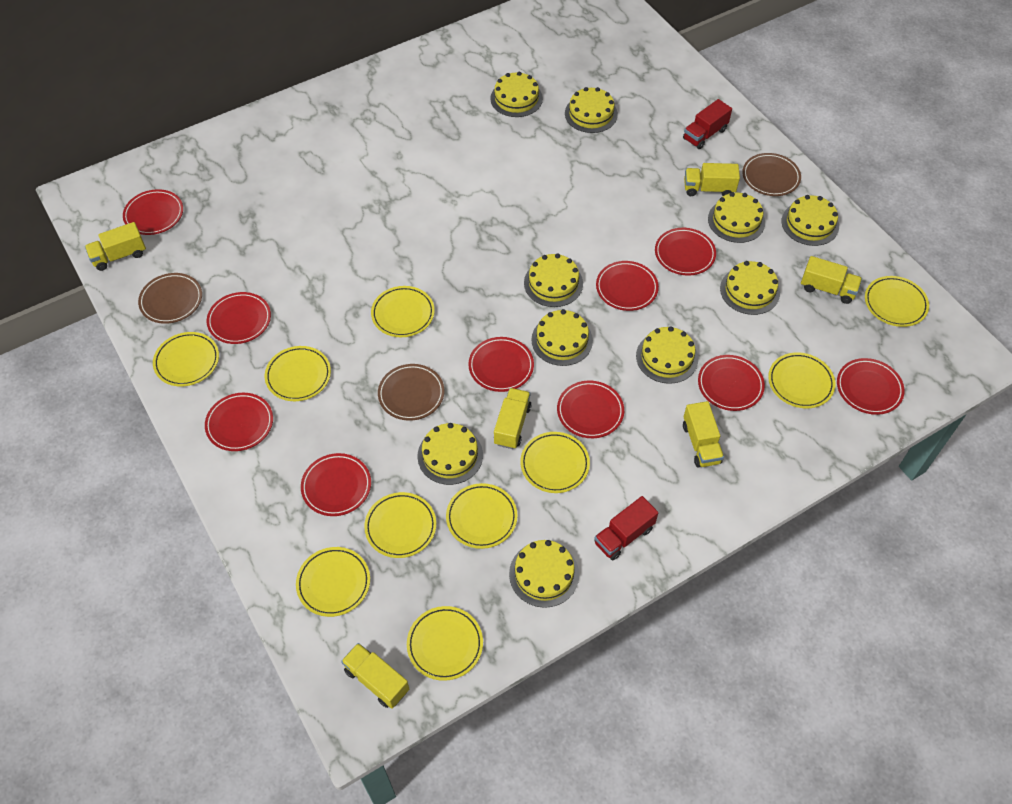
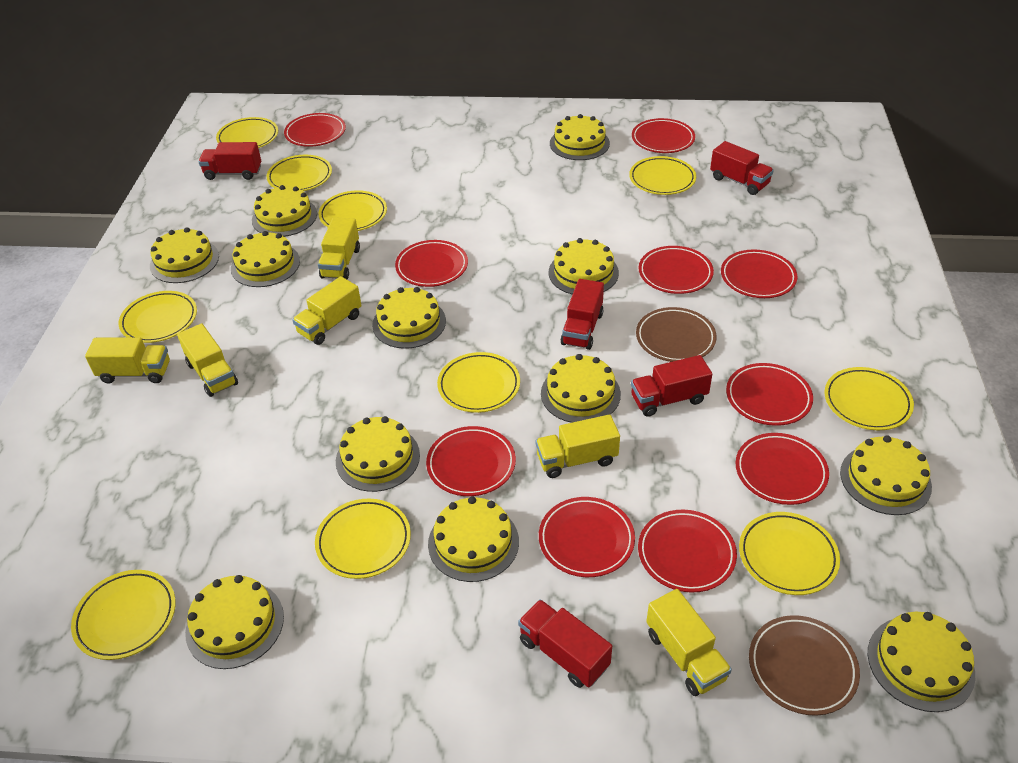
brown plate: [138,273,202,324] [378,364,444,421] [742,153,801,196] = 3 -> [636,307,717,362] [749,615,860,716] = 2
red truck: [594,496,658,560] [683,99,732,149] = 2 -> [198,142,261,180] [518,599,612,688] [561,279,604,350] [631,355,712,417] [710,141,774,195] = 5
yellow cake: [417,423,483,485] [490,72,543,117] [509,540,579,608] [524,254,583,307] [531,309,593,366] [565,87,618,133] [636,326,698,384] [708,192,765,243] [720,261,780,315] [782,195,839,246] = 10 -> [150,227,219,283] [185,575,284,669] [231,231,300,287] [252,185,317,237] [336,416,420,492] [372,287,446,349] [428,496,519,582] [541,354,621,423] [549,238,619,295] [550,114,610,160] [840,435,932,515] [868,612,975,712] = 12

